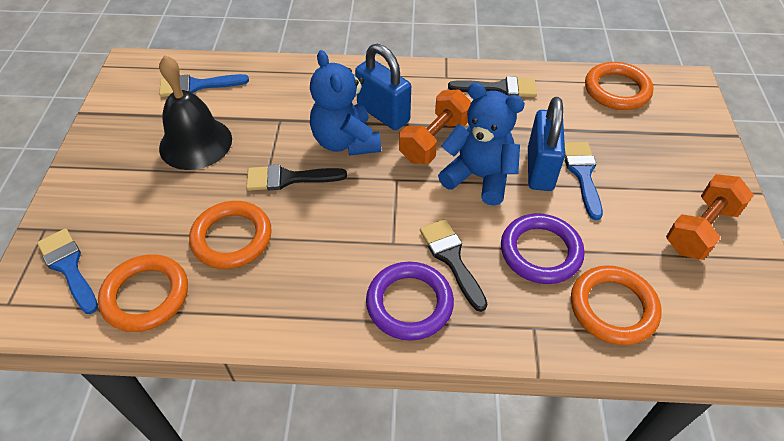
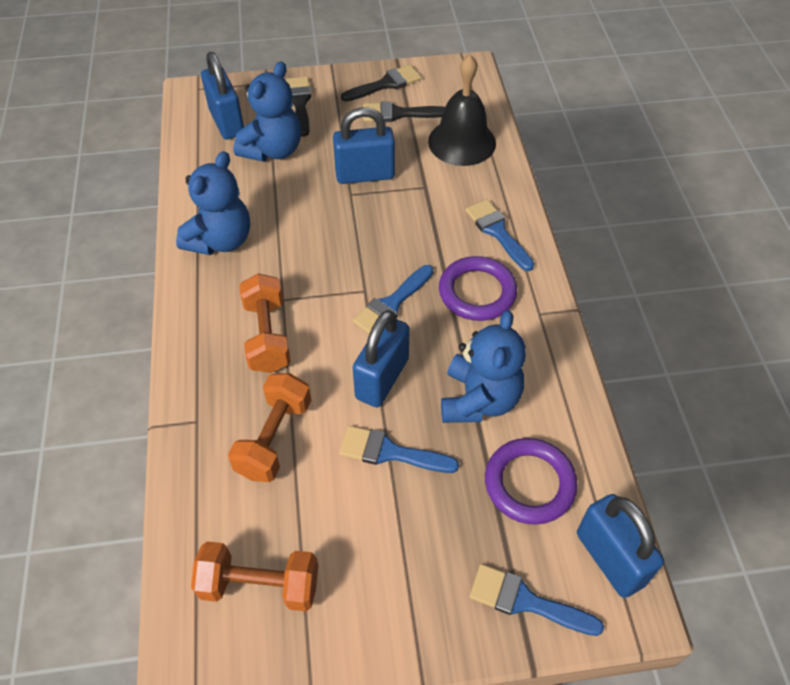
blue brush: [37,228,98,314] [159,74,249,97] [565,142,603,220] = 3 -> [339,426,459,473] [353,265,433,334] [465,199,534,271] [469,564,604,636] = 4
blue padlock: [355,44,411,130] [528,97,565,191] = 2 -> [201,52,244,140] [333,107,395,184] [353,310,410,407] [577,494,664,598] = 4
blue teddy bear: [310,50,381,156] [438,83,525,206] = 2 -> [176,151,250,255] [233,61,301,162] [441,310,526,423] = 3
orange dumbbell: [399,89,471,164] [666,174,754,260] = 2 -> [191,541,318,611] [228,373,311,482] [239,273,291,373] = 3
orange ring: [98,254,188,332] [189,201,272,269] [571,265,661,345] [585,62,653,110] = 4 -> none = 0

